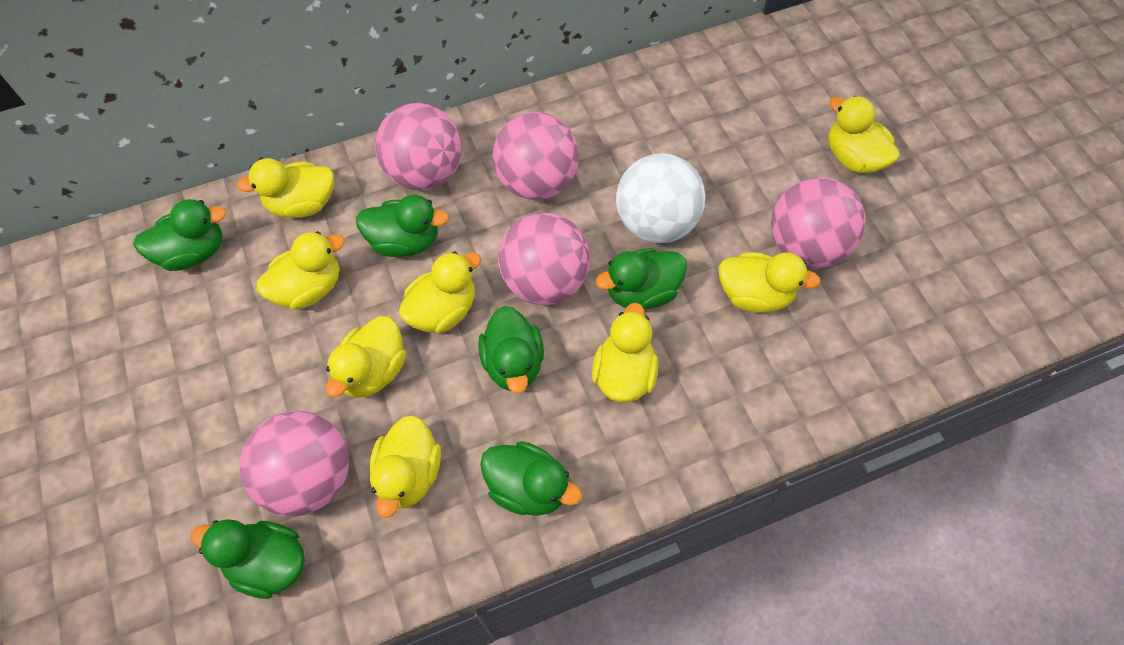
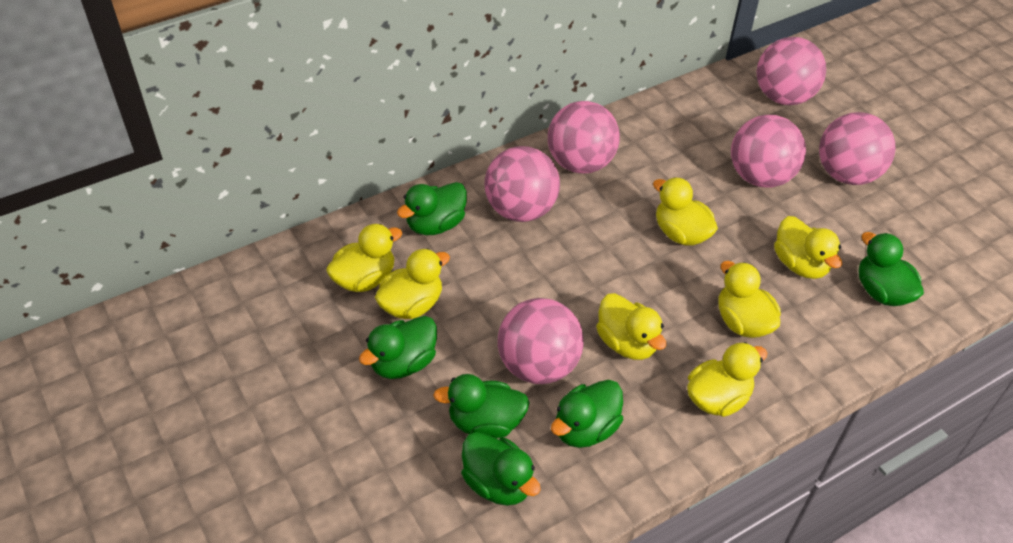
pink ball: [240,411,349,516] [375,103,462,190] [493,112,579,200] [498,213,590,305] [771,177,865,268] = 5 -> [484,146,560,222] [498,298,584,384] [548,101,620,173] [731,115,806,188] [756,37,826,105] [819,112,896,185] = 6
white ball: [616,153,705,243] = 1 -> none = 0
yellow duck: [236,158,334,218] [256,231,345,310] [326,316,406,398] [369,415,441,518] [399,252,481,333] [592,303,658,403] [719,252,820,312] [828,96,900,173] = 8 -> [326,224,402,292] [375,249,450,319] [596,293,666,360] [653,177,718,246] [687,342,767,417] [719,261,781,338] [774,216,842,279] = 7

